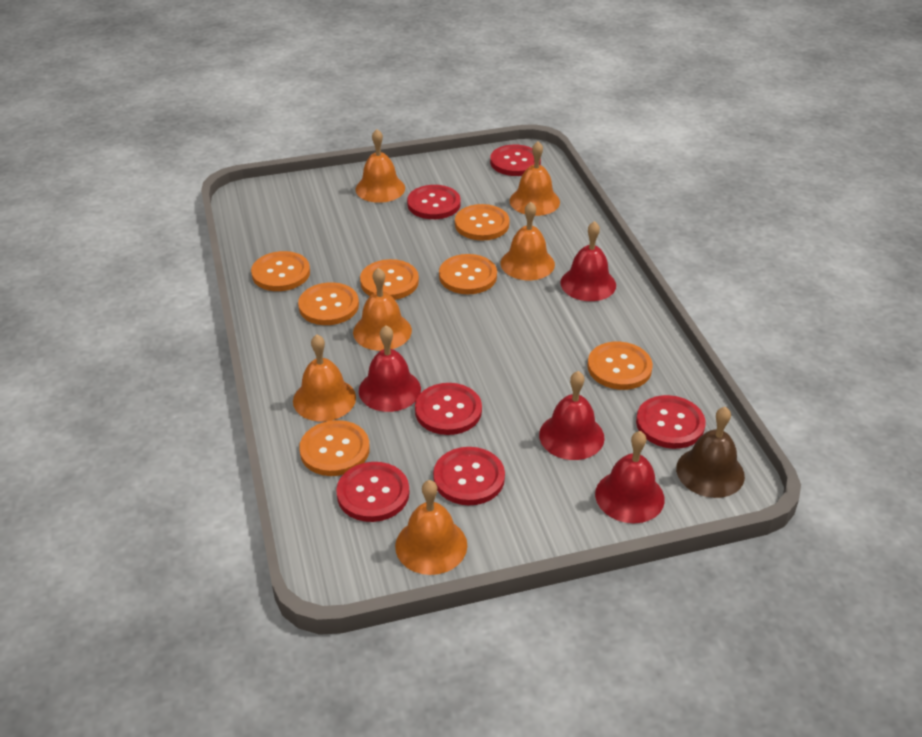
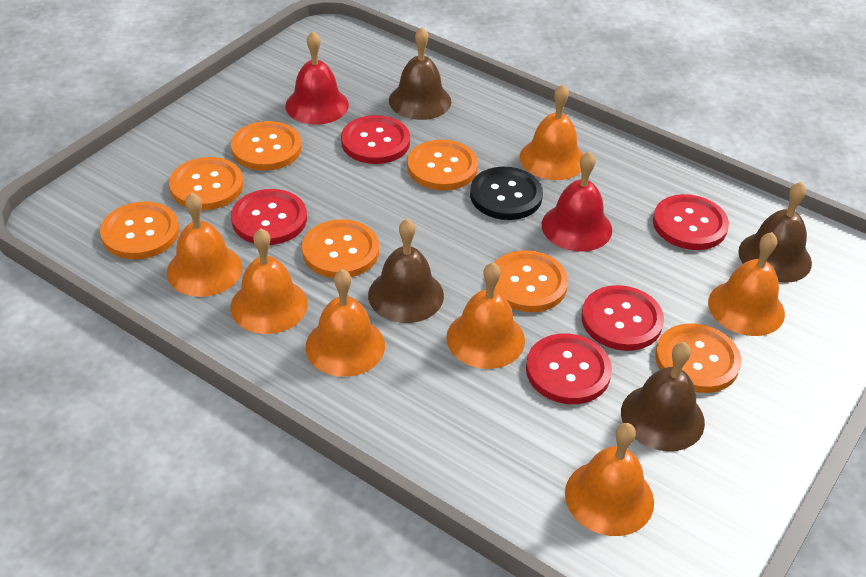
black button: none = 0 -> [470,167,543,220] = 1
brown bell: [676,407,745,498] = 1 -> [368,218,444,323] [389,27,451,120] [621,342,705,451] [738,182,812,283] = 4
orange bell: [293,334,356,422] [353,268,412,351] [355,129,405,203] [395,480,467,575] [501,202,555,280] [510,141,560,216] = 6 -> [167,193,242,297] [230,228,308,334] [305,269,385,377] [446,262,525,369] [520,84,584,180] [565,423,654,536] [708,232,785,336] = 7
red bell: [359,325,421,412] [539,371,605,460] [560,221,616,301] [595,431,665,523] = 4 -> [285,31,349,125] [542,151,612,252] = 2
red button: [336,462,409,522] [407,185,461,219] [415,383,482,435] [433,447,505,505] [490,144,541,176] [636,395,706,449] = 6 -> [231,189,307,245] [341,115,410,164] [526,334,612,404] [581,285,664,351] [653,194,729,250] = 5

